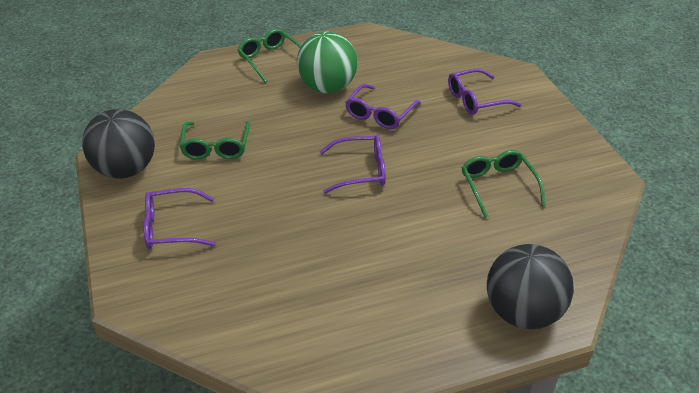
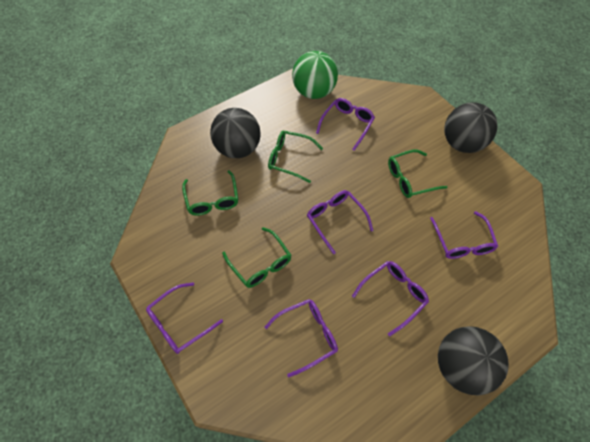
black ball: [82,109,155,179] [487,244,574,329] = 2 -> [210,108,261,158] [438,326,509,396] [444,102,498,153] = 3
green glasses: [179,121,250,160] [238,29,302,83] [462,150,546,218] = 3 -> [182,170,238,216] [222,227,291,288] [268,130,323,183] [388,149,447,198] = 4
purple glasses: [143,188,216,249] [320,135,386,194] [345,84,421,129] [448,68,521,115] = 4 -> [146,282,223,354] [264,299,338,377] [307,190,374,254] [316,98,375,151] [352,261,429,336] [430,211,498,259] = 6

